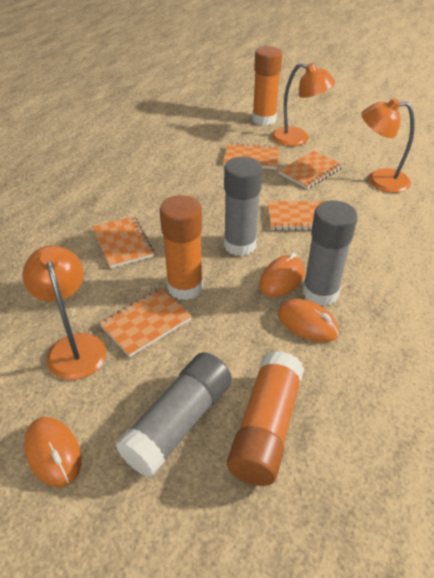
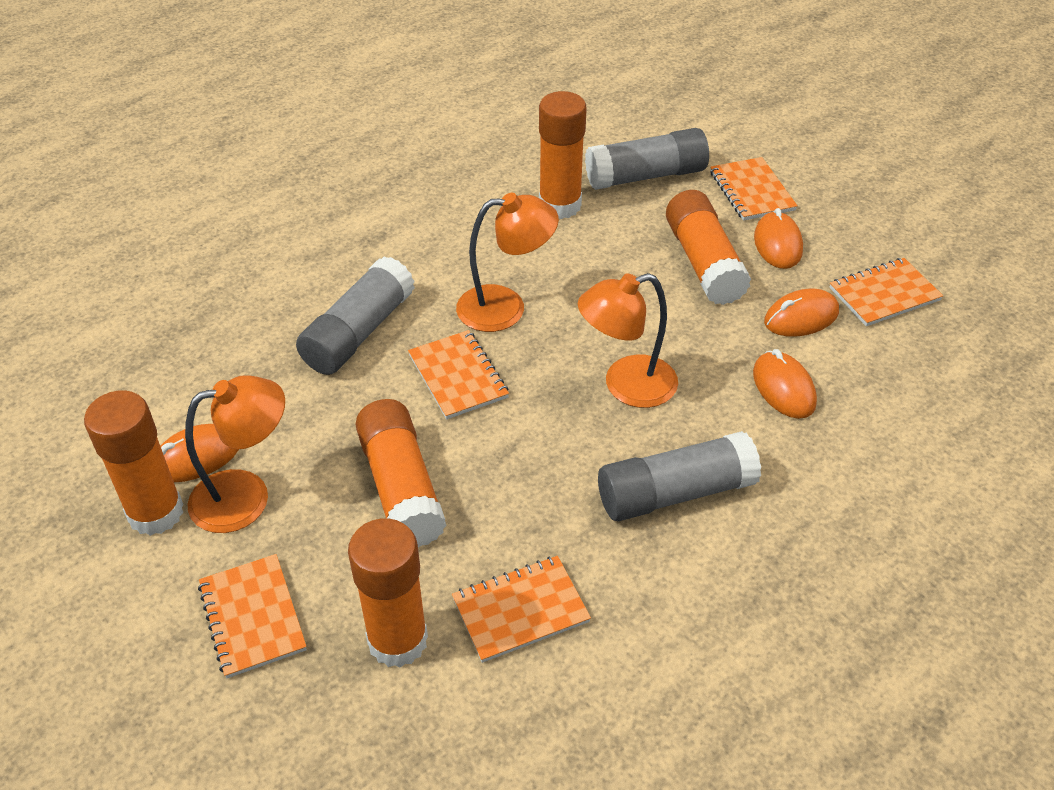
orange glue stick: [159,195,203,300] [227,351,304,486] [252,46,282,126] = 3 -> [84,391,183,536] [348,518,428,667] [355,399,447,547] [539,91,587,219] [666,190,751,305] = 5
orange mouse: [24,417,82,487] [259,253,305,297] [278,299,339,343] = 3 -> [160,424,239,482] [753,349,817,419] [754,208,803,269] [764,289,839,337] = 4

